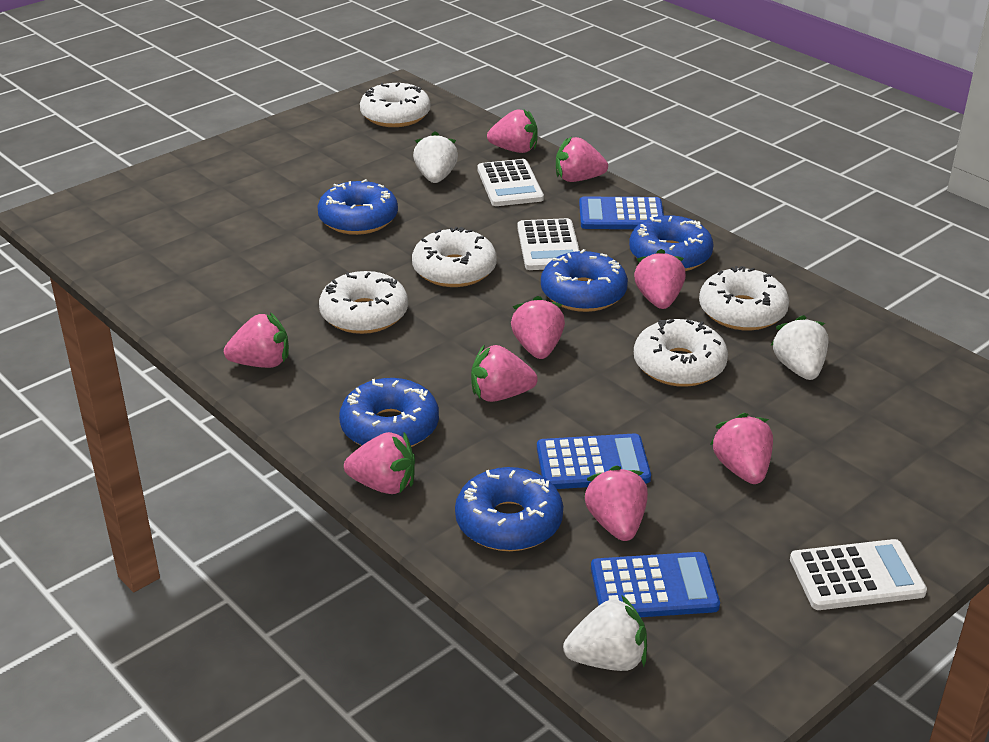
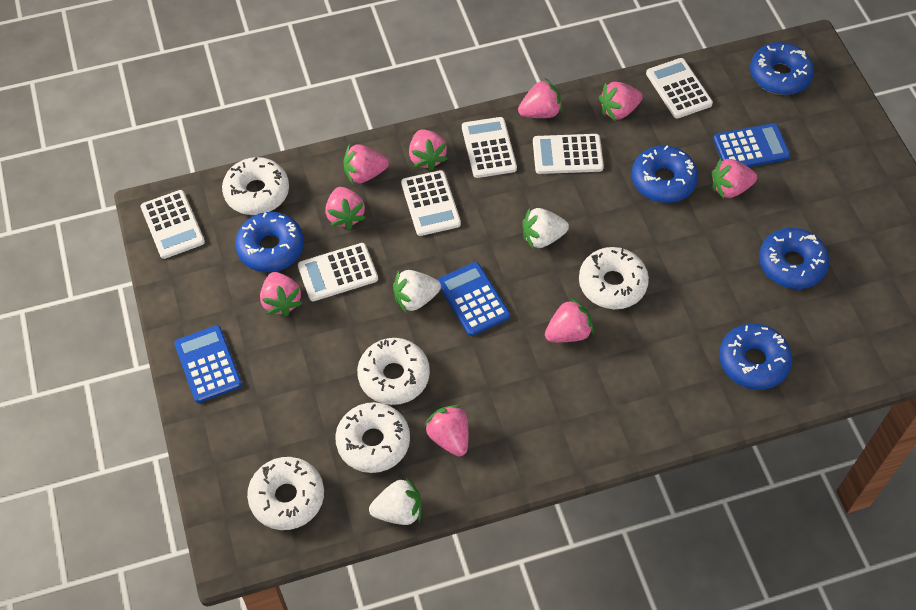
white calculator: [477,159,544,206] [517,218,580,270] [790,539,927,610] = 3 -> [141,190,205,259] [298,243,378,301] [401,170,461,236] [462,117,517,178] [533,134,604,174] [646,58,713,118] = 6

